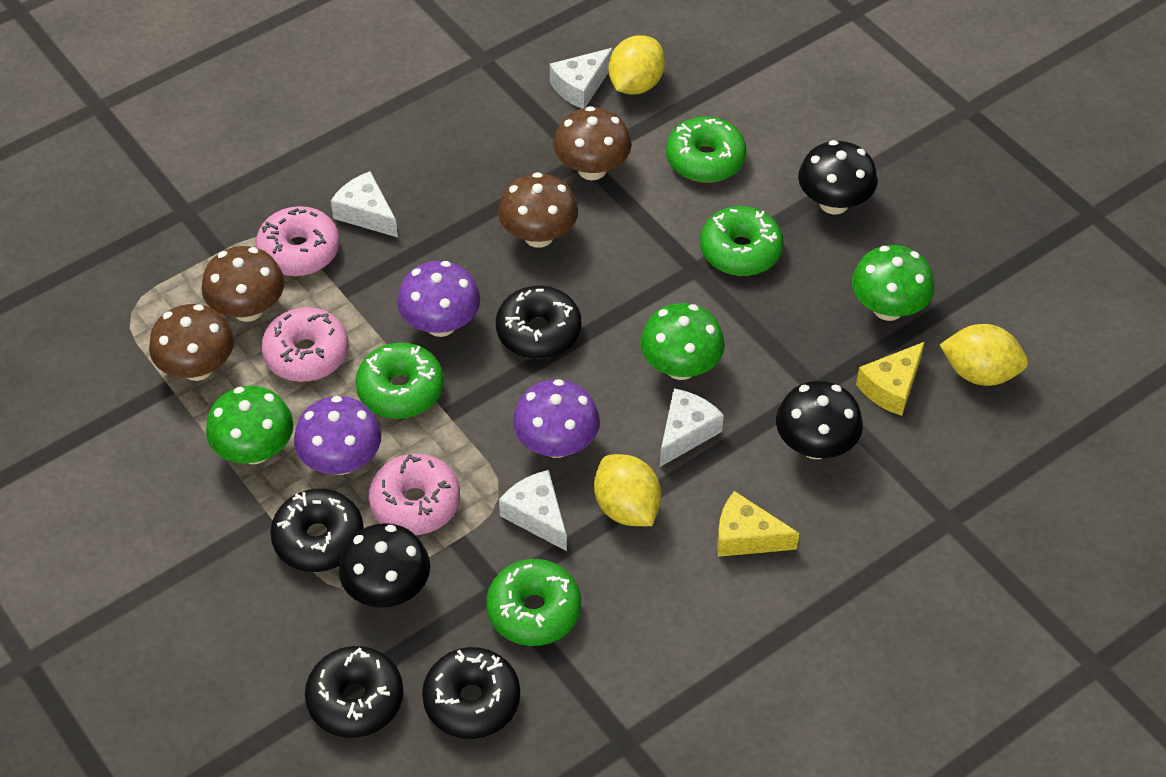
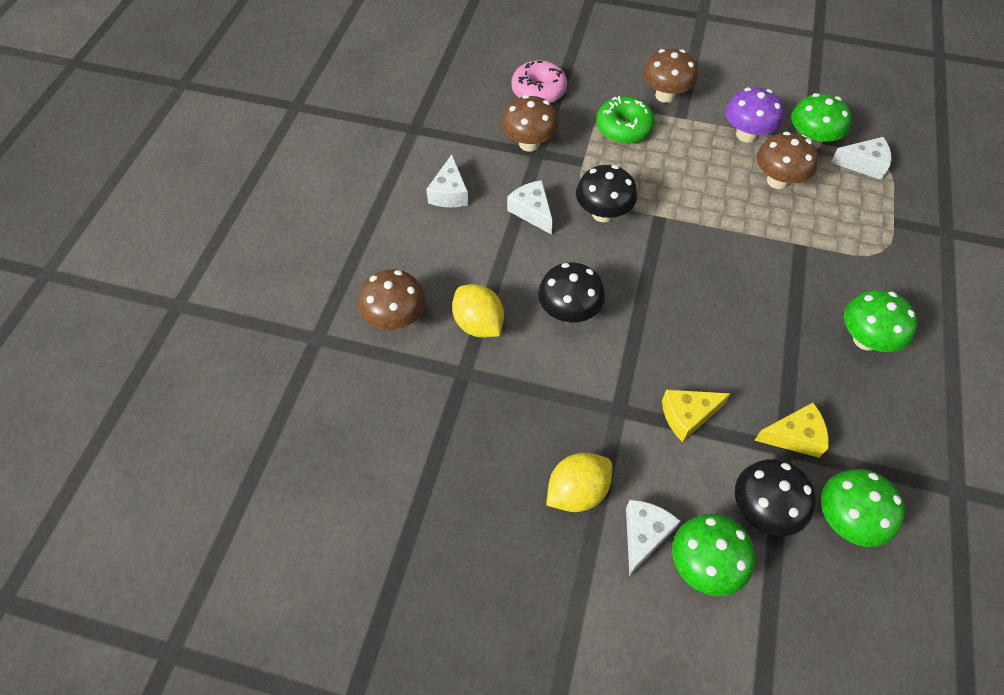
black donut: [270,489,364,572] [305,646,403,738] [422,647,520,739] [496,286,581,359] = 4 -> none = 0
green donut: [356,342,444,419] [486,559,581,646] [666,117,746,182] [700,206,784,276] = 4 -> [596,96,655,144] = 1
green mushroom: [206,386,293,464] [640,303,725,380] [852,245,934,321] = 3 -> [672,514,755,596] [791,93,851,149] [821,469,905,547] [844,290,917,352] = 4
pink donut: [256,206,340,276] [261,307,348,382] [369,454,460,535] = 3 -> [511,60,567,103] = 1
purple mushroom: [294,396,381,475] [397,261,480,337] [513,379,600,458] = 3 -> [725,87,784,143] = 1
yellow lemon: [594,454,661,526] [608,35,665,95] [939,324,1028,386] = 3 -> [452,284,504,338] [546,452,612,512] = 2

